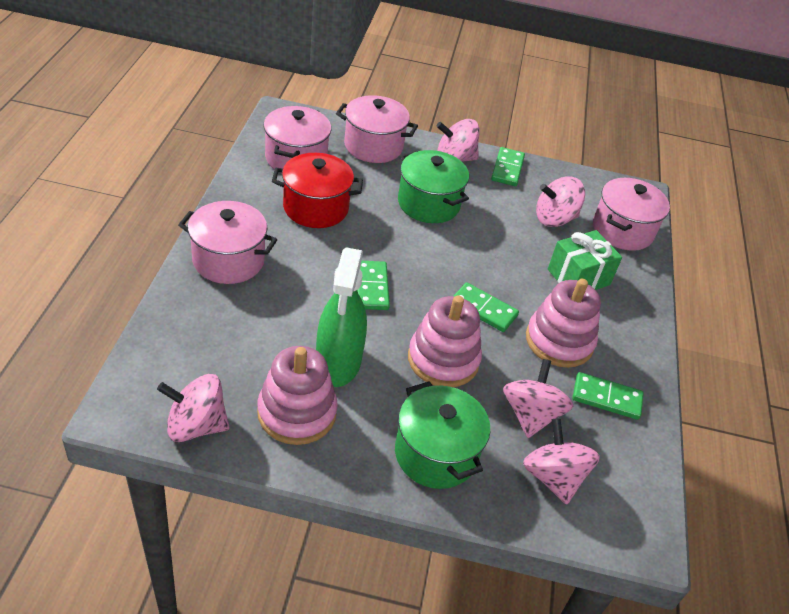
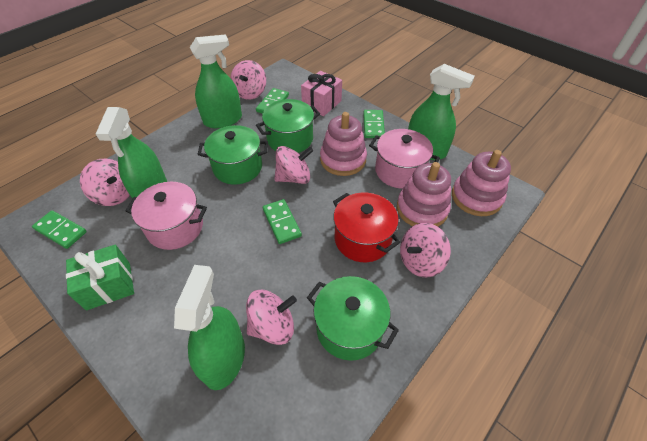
green pot: [395,381,490,489] [398,150,469,223] = 2 -> [197,125,268,185] [256,99,320,153] [307,276,399,361] = 3
green spray bottle: [316,247,367,387] = 1 -> [96,107,167,199] [174,265,245,390] [190,35,242,128] [408,64,475,160] = 4
pink gift: none = 0 -> [301,71,342,116] = 1
pink pot: [178,201,278,284] [263,106,331,173] [336,95,418,163] [593,178,670,251] = 4 -> [125,182,207,250] [369,129,440,188] = 2

